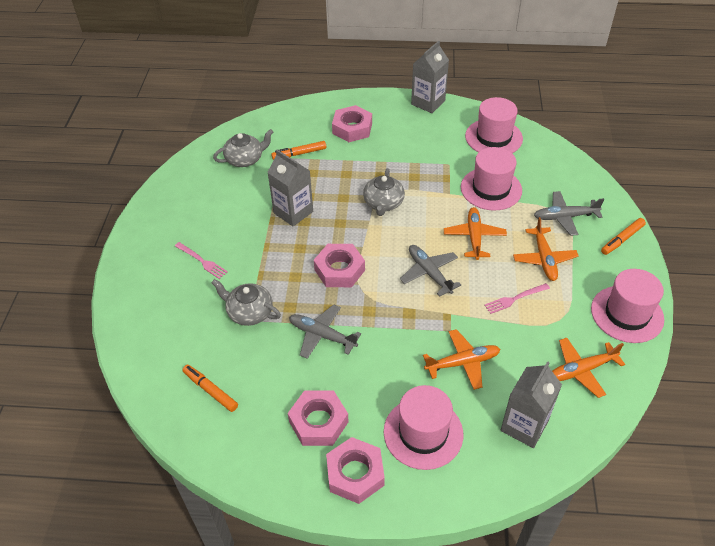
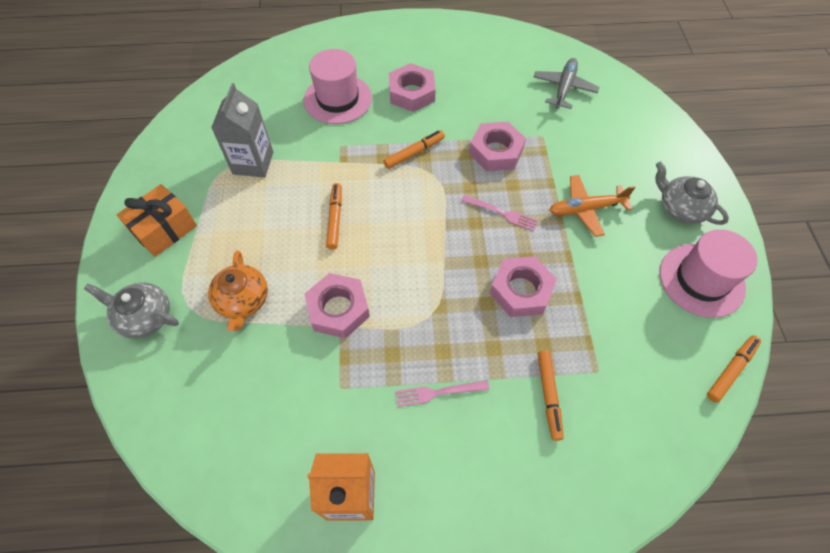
grey carton: [267,150,313,227] [411,41,449,113] [501,361,562,448] = 3 -> [211,83,273,178] = 1
grey plane: [289,304,361,359] [400,245,461,297] [534,191,604,236] = 3 -> [534,58,599,109] = 1
grey teapot: [211,279,281,326] [213,129,273,167] [363,168,405,216] = 3 -> [84,282,179,339] [655,162,729,225] = 2
orange carton: none = 0 -> [307,453,375,521] = 1
orange gift: none = 0 -> [117,184,197,257] = 1
orange marker: [182,365,238,412] [271,141,326,160] [601,218,646,255] = 3 -> [326,183,342,250] [383,131,445,169] [538,350,564,441] [707,335,761,403] = 4
orange plane: [423,329,500,390] [444,207,507,260] [513,217,578,281] [552,338,625,398] = 4 -> [549,175,636,237] = 1
orange teapot: none = 0 -> [208,251,268,331] = 1
pink hat: [384,385,463,470] [461,147,522,210] [465,97,523,153] [591,269,664,343] = 4 -> [304,49,372,124] [660,229,758,318] = 2

